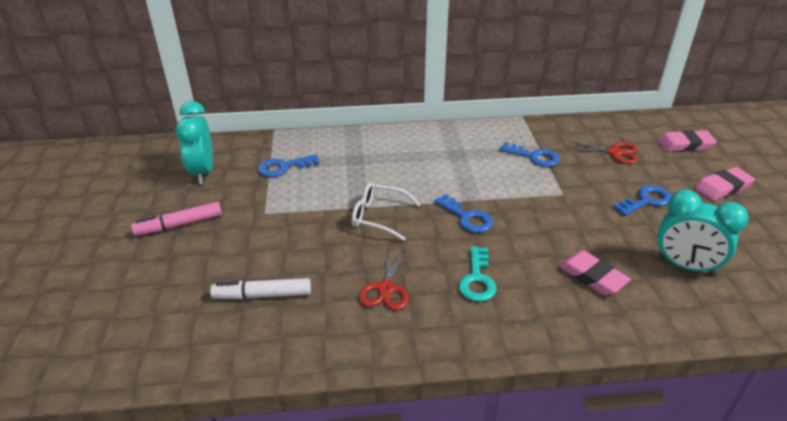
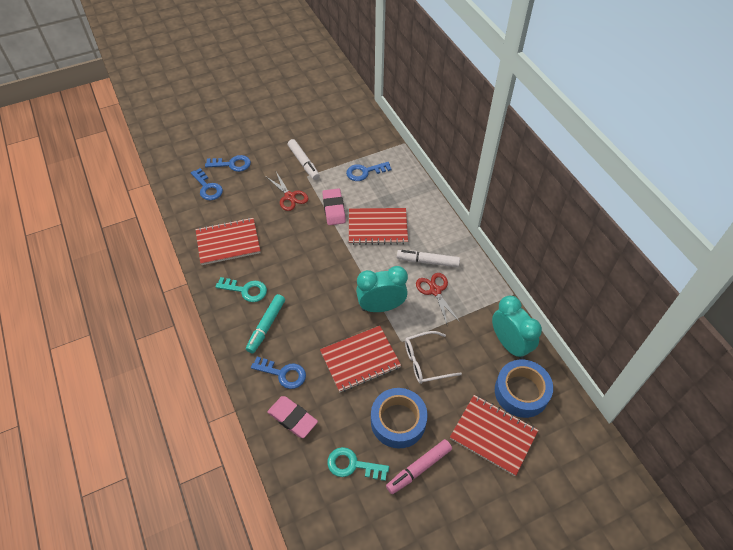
blue tape: none = 0 -> [371,388,428,449] [495,360,553,418] = 2
pink eraser: [558,250,631,296] [658,130,717,152] [695,167,755,200] = 3 -> [267,396,318,438] [322,188,346,225] = 2
red notebook: none = 0 -> [195,218,261,265] [320,326,401,392] [349,208,408,245] [450,395,538,476] = 4
turquoise key: [458,246,497,302] = 1 -> [215,277,267,302] [328,447,389,481] = 2
turquoise marker: none = 0 -> [246,294,285,354] = 1
white marker: [210,278,311,299] = 1 -> [288,139,320,180] [397,250,460,268] = 2

